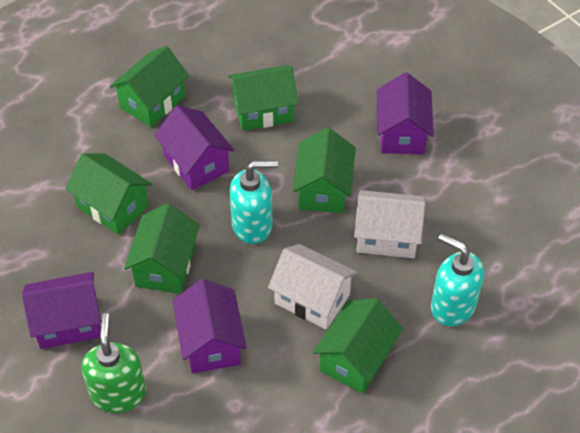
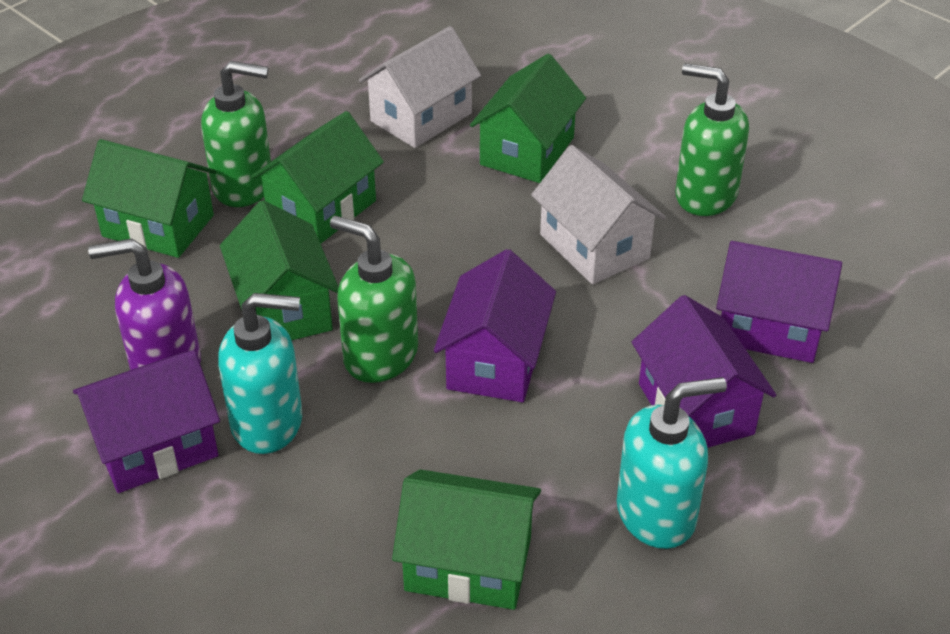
green house: [66,153,152,235] [110,46,189,127] [124,203,200,294] [228,65,299,131] [293,127,356,213] [313,298,403,394] = 6 -> [82,139,216,258] [220,200,339,340] [251,111,384,244] [392,469,541,610] [470,54,586,183] = 5
green soap dispenser: [81,313,146,413] = 1 -> [201,61,271,207] [330,215,418,383] [675,63,749,216] = 3
purple soap dispenser: none = 0 -> [88,238,201,370] = 1

